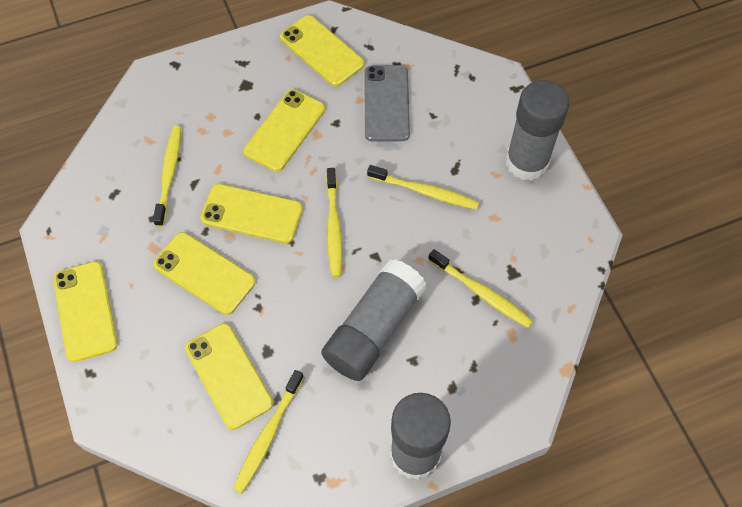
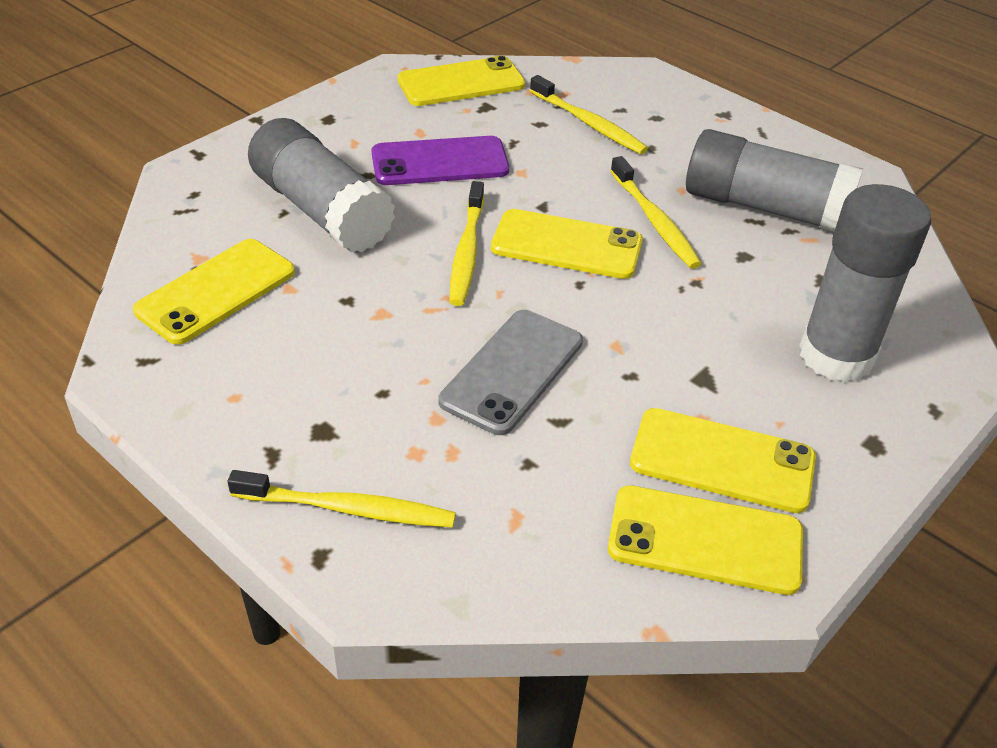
purple phone: none = 0 -> [372,136,509,185] = 1
yellow phone: [53,261,118,362] [153,232,256,315] [185,323,273,430] [200,184,303,243] [243,89,325,172] [280,15,365,87] = 6 -> [133,239,295,345] [397,56,525,106] [491,209,643,279] [608,485,803,595] [630,408,816,513] = 5
yellow toothbrush: [153,126,181,227] [233,370,304,494] [326,168,342,277] [367,165,479,210] [428,249,533,328] = 5 -> [228,470,456,528] [450,181,484,306] [530,75,648,154] [611,156,702,269] = 4

